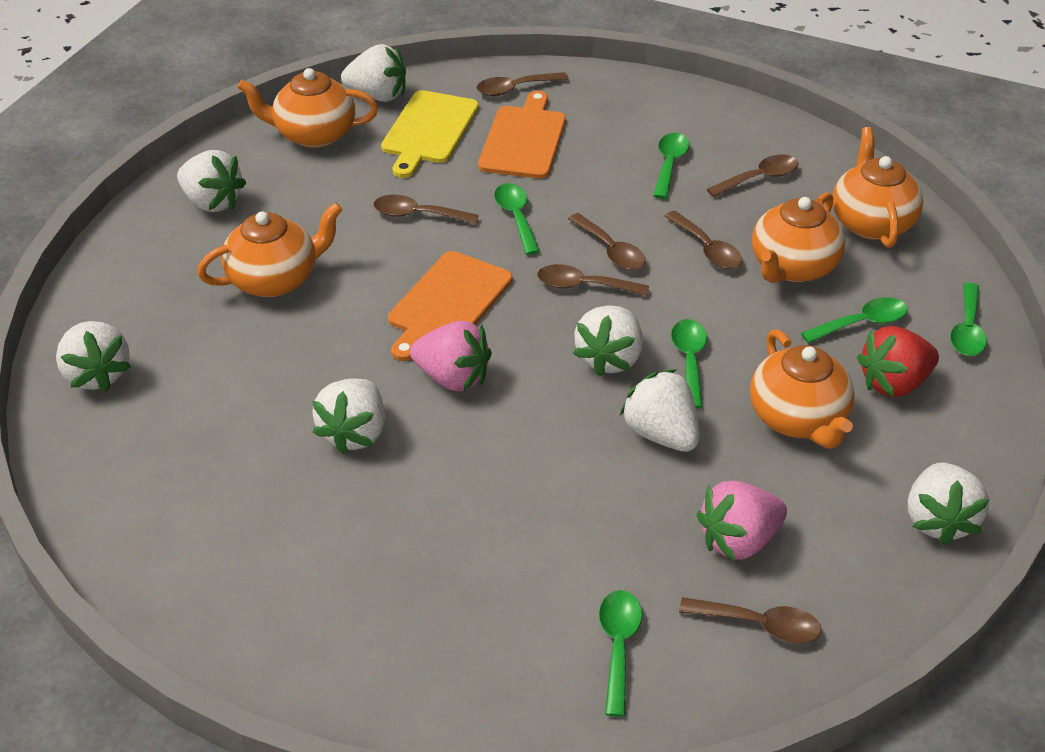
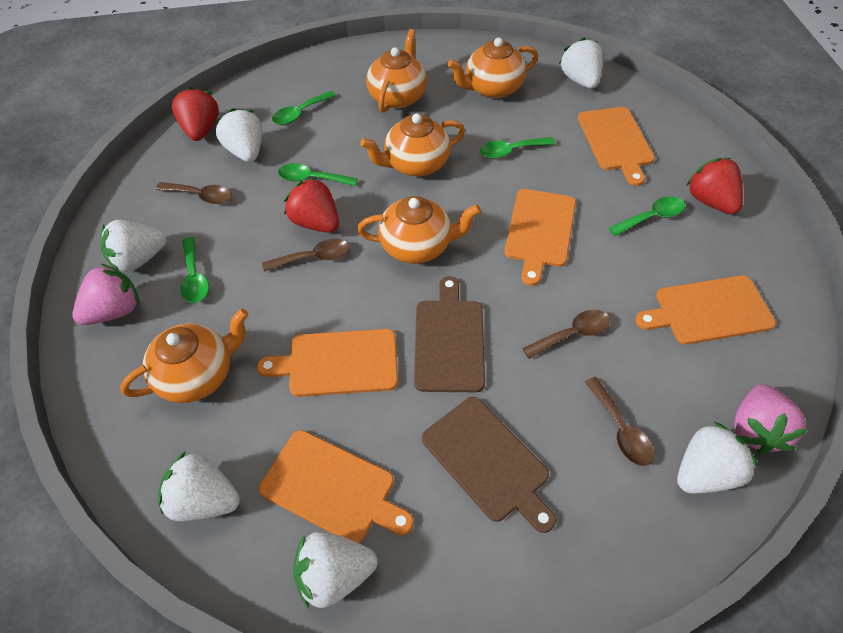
brown cutting board: none = 0 -> [414,276,485,392] [422,397,556,533] = 2
brown spoon: [374,195,479,224] [476,72,569,96] [537,264,649,296] [568,213,646,270] [665,211,742,269] [679,597,822,644] [707,154,798,197] = 7 -> [156,182,232,204] [262,239,349,271] [522,309,610,359] [585,377,654,466] = 4
green spoon: [494,183,540,255] [599,590,642,717] [653,133,690,199] [671,319,707,409] [801,297,908,343] [950,283,987,356] = 6 -> [181,237,209,303] [272,91,336,125] [278,163,358,186] [480,137,555,159] [609,196,685,236] = 5
orange cutting board: [388,251,513,361] [478,91,566,179] = 2 -> [257,329,398,397] [259,430,414,543] [504,189,576,286] [578,107,655,186] [635,275,776,345] = 5
red strawberry: [857,326,939,397] = 1 -> [172,87,219,141] [284,177,339,233] [686,158,743,214] = 3
white strawberry: [56,321,132,392] [177,150,246,212] [312,378,385,454] [341,44,406,102] [573,305,643,377] [620,369,699,452] [908,463,989,546] = 7 -> [100,220,167,272] [158,451,240,521] [215,108,262,162] [293,531,377,609] [559,37,603,89] [677,422,758,493] = 6
yellow cutting board: [381,90,479,178] = 1 -> none = 0

